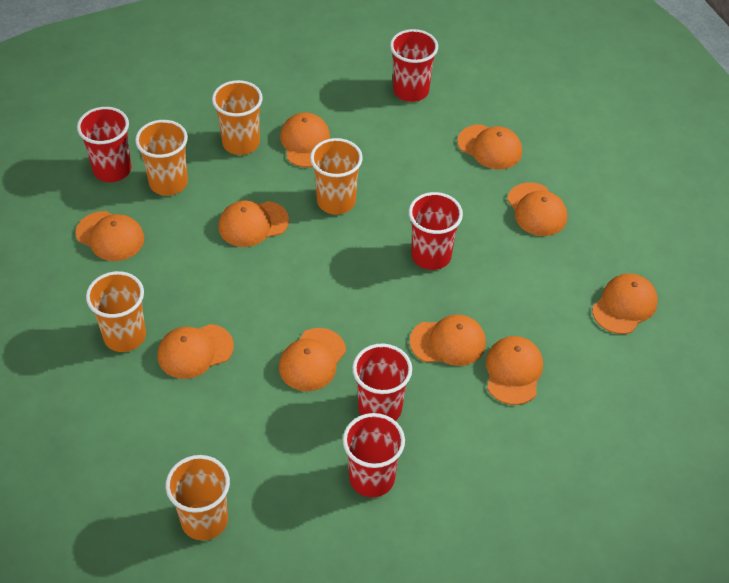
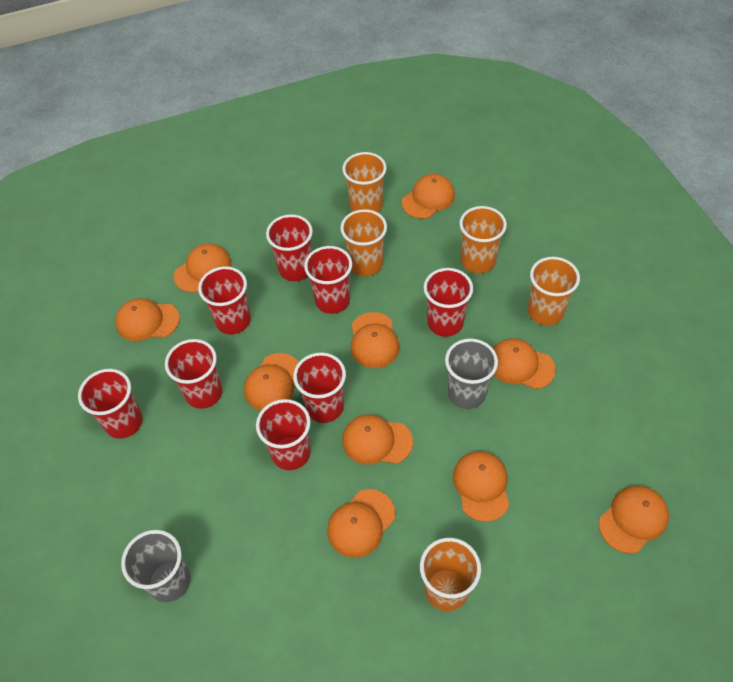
grey cup: none = 0 -> [121,530,191,602] [445,338,498,409] = 2
red cup: [77,107,131,182] [343,413,405,497] [352,344,412,421] [390,29,438,102] [409,192,463,270] = 5 -> [78,369,143,439] [165,339,222,409] [198,266,251,334] [256,399,311,470] [266,214,313,281] [293,352,346,423] [304,246,352,314] [424,268,473,337] = 8

